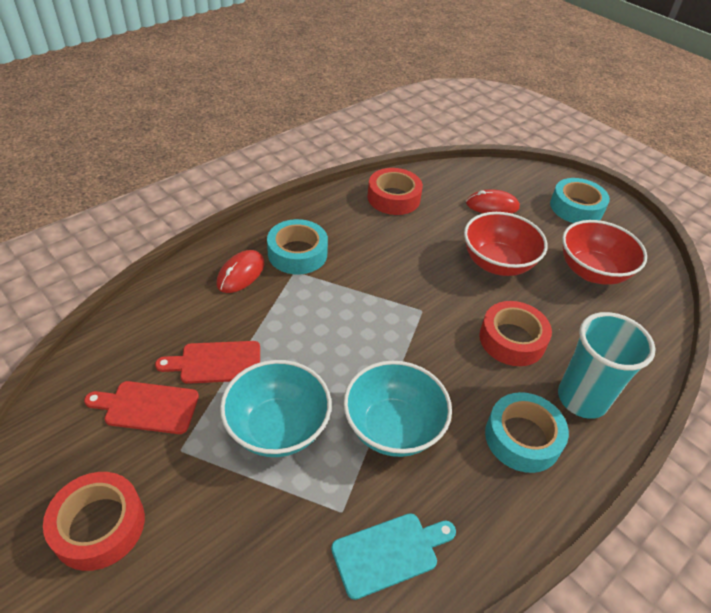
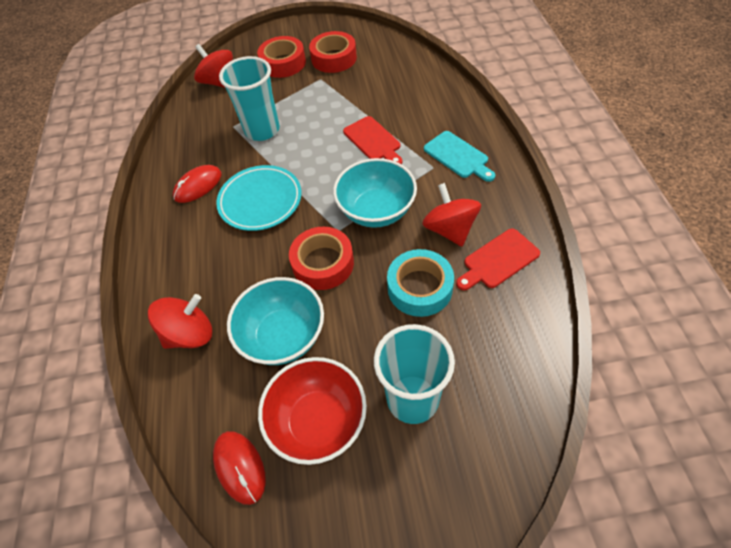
red bowl: [464,212,548,276] [562,220,647,285] = 2 -> [258,357,367,465] = 1
red spinning top: none = 0 -> [148,294,212,349] [194,44,233,88] [422,183,481,247] = 3
turquoise cup: [558,312,655,419] = 1 -> [219,56,280,141] [374,324,455,424] = 2
turquoise plate: none = 0 -> [216,165,302,231] = 1
turquoise tape: [267,219,328,274] [485,392,569,473] [550,178,610,223] = 3 -> [387,249,454,317] = 1

